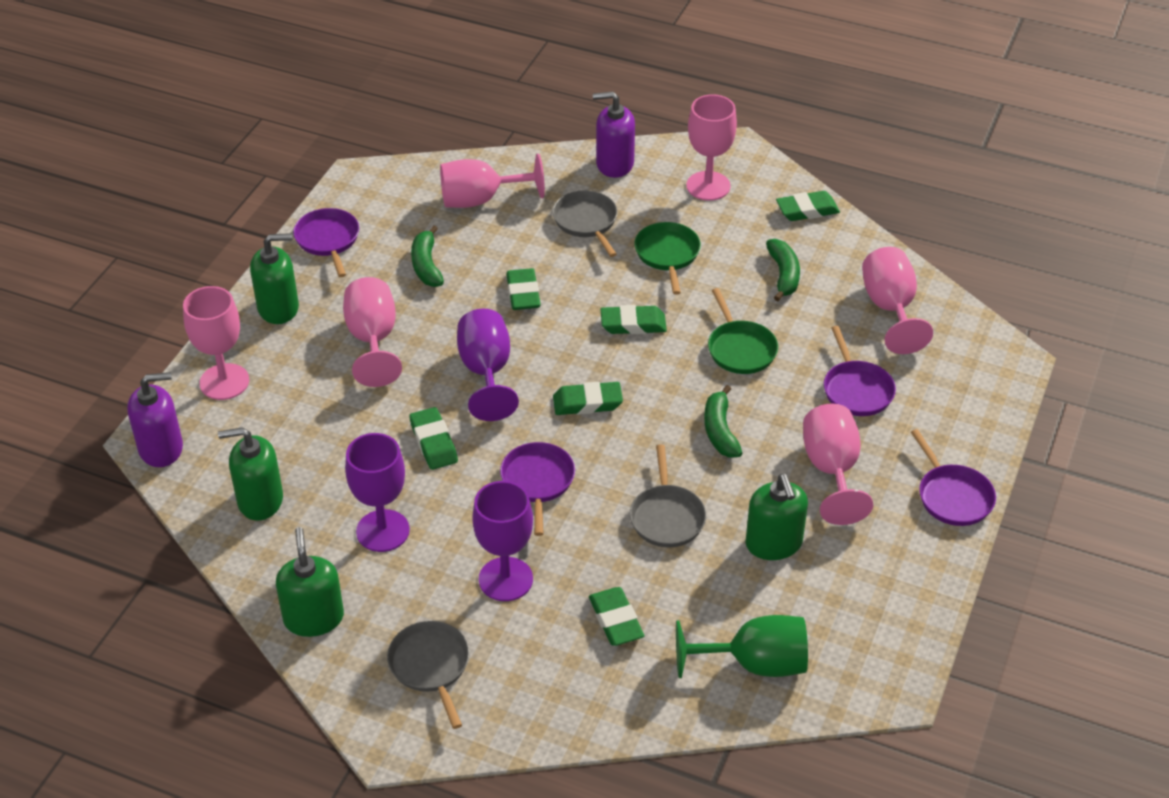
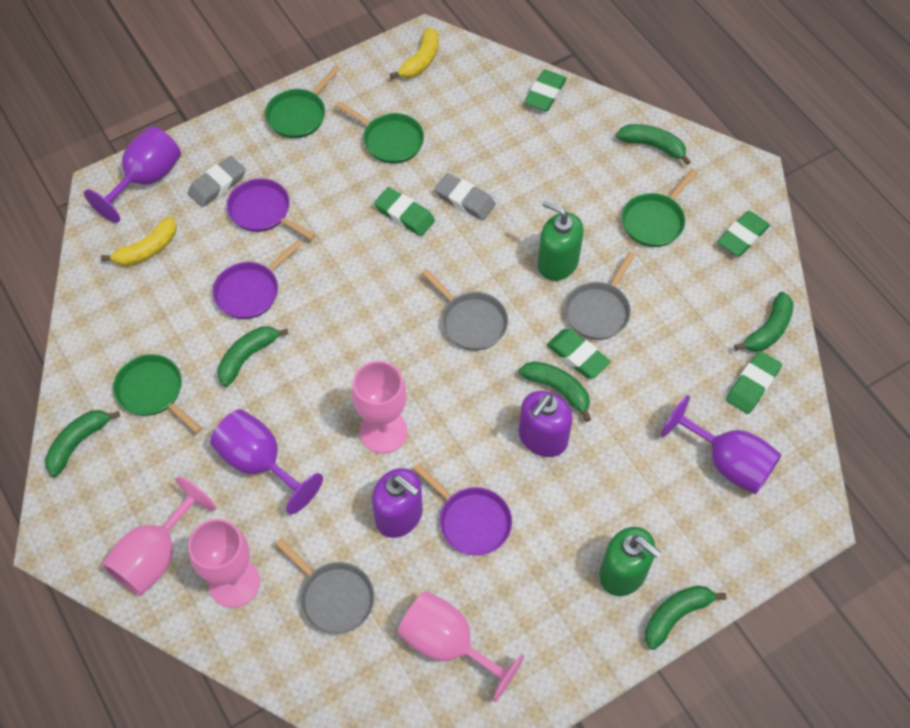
green banana: [411,226,444,287] [704,385,742,457] [766,239,800,301] = 3 -> [45,410,120,477] [218,326,288,387] [519,361,591,422] [616,124,691,165] [645,585,726,650] [734,292,793,352] = 6
green eraser: [409,407,458,470] [506,268,541,310] [553,382,623,415] [589,587,644,646] [601,305,667,334] [776,191,840,221] = 6 -> [374,187,435,236] [524,70,567,111] [547,329,611,378] [718,211,770,256] [726,351,782,414] = 5
green goblet: [676,615,808,678] = 1 -> none = 0
green pan: [634,222,701,295] [708,288,778,374] = 2 -> [113,354,202,433] [265,65,341,138] [336,101,424,164] [622,169,697,247] = 4
green soap dispenser: [218,427,283,521] [250,233,299,324] [276,527,344,637] [745,474,808,560] = 4 -> [537,200,584,281] [599,527,661,596] = 2
grey eraser: none = 0 -> [188,156,246,207] [435,173,496,220] = 2
pink goblet: [183,286,249,400] [343,277,402,387] [440,154,545,208] [686,94,737,201] [803,404,873,525] [862,247,933,354] = 6 -> [102,476,216,596] [188,519,260,608] [352,361,408,454] [397,591,524,702] = 4
purple pan: [293,208,359,277] [500,442,575,536] [824,326,896,416] [911,429,996,526] = 4 -> [212,240,302,319] [227,178,316,240] [413,464,512,556] = 3
yellow banana: none = 0 -> [101,217,177,266] [389,27,439,79] = 2

